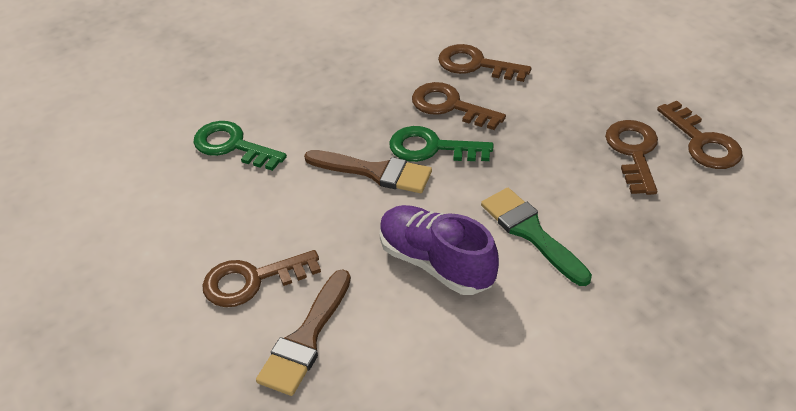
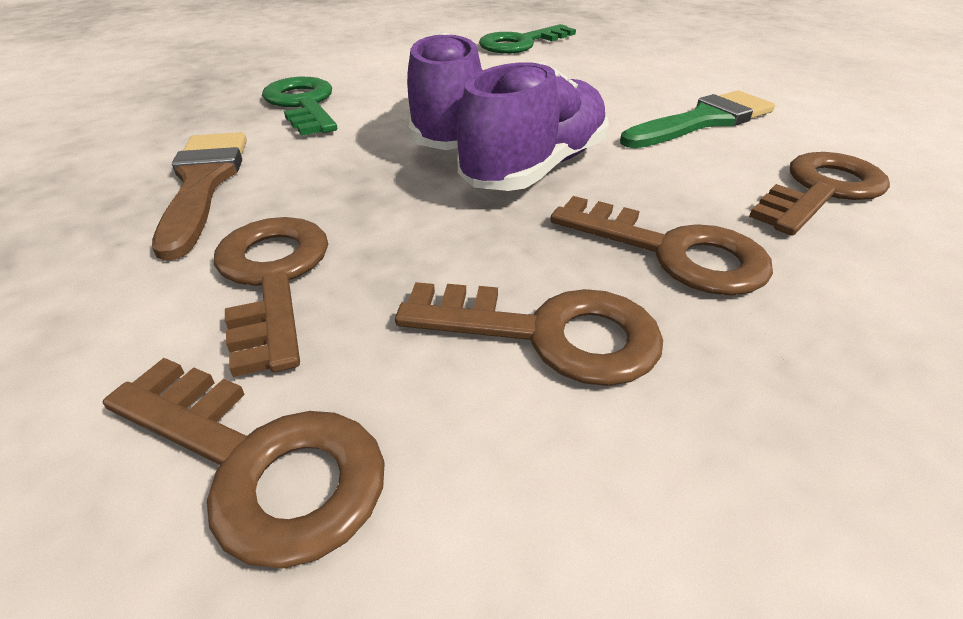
brown brush: [256,269,351,396] [304,150,432,193] = 2 -> [152,132,247,261] = 1
purple shoe: [380,205,499,295] = 1 -> [407,32,483,150] [457,62,608,191] = 2

